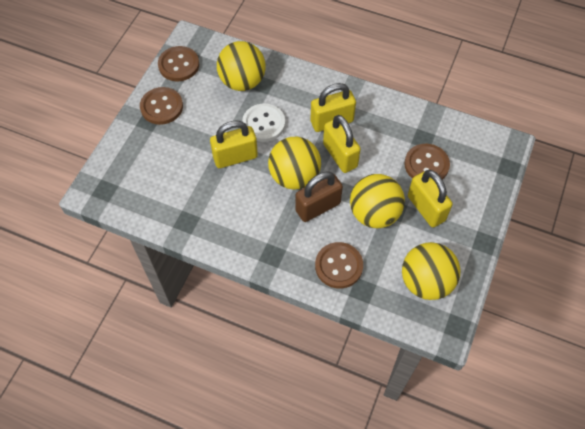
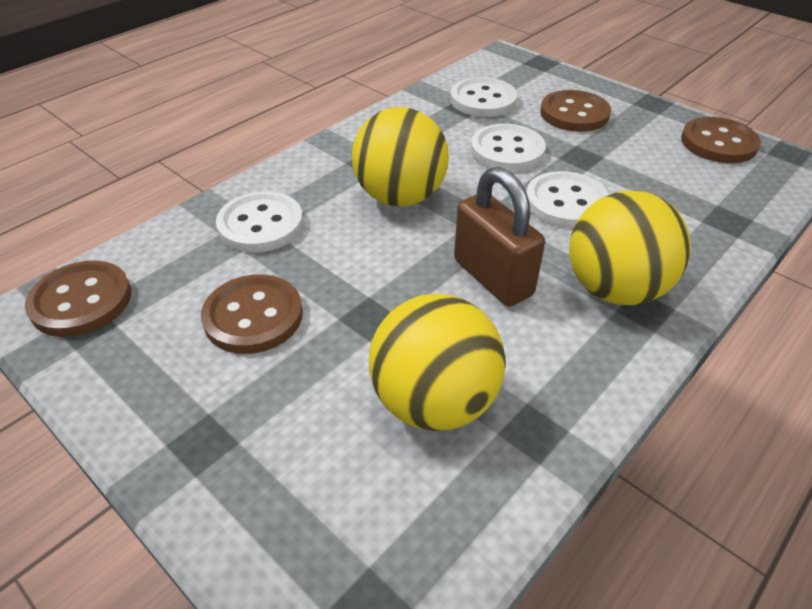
white button: [242,104,285,142] = 1 -> [216,191,303,252] [450,77,517,117] [471,124,546,172] [526,171,609,228] = 4
yellow ball: [217,41,266,91] [268,137,321,190] [350,174,405,228] [402,242,460,300] = 4 -> [352,107,449,207] [369,294,506,431] [569,190,691,305] = 3
yellow padlock: [210,120,258,168] [310,83,356,132] [323,115,361,173] [408,170,453,227] = 4 -> none = 0

